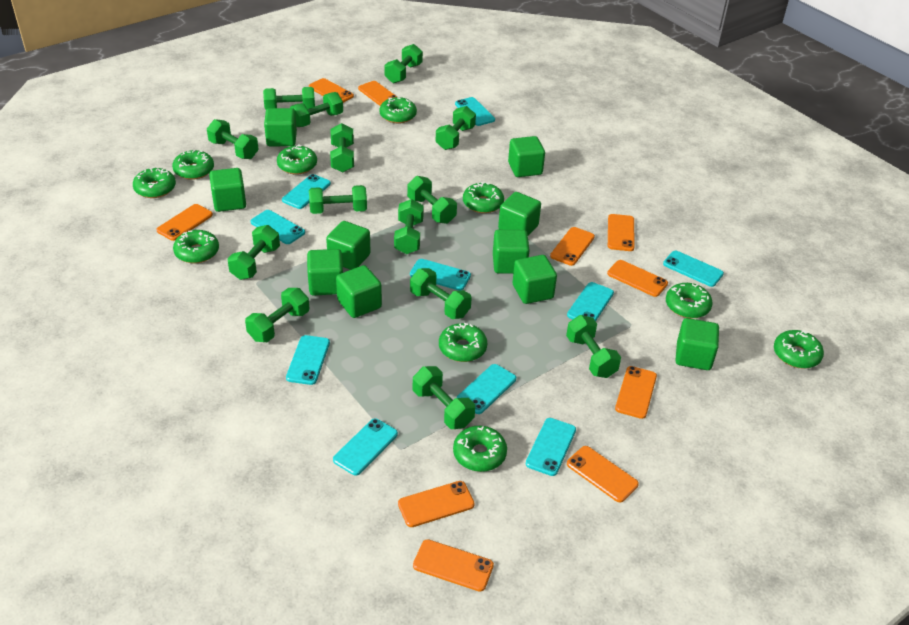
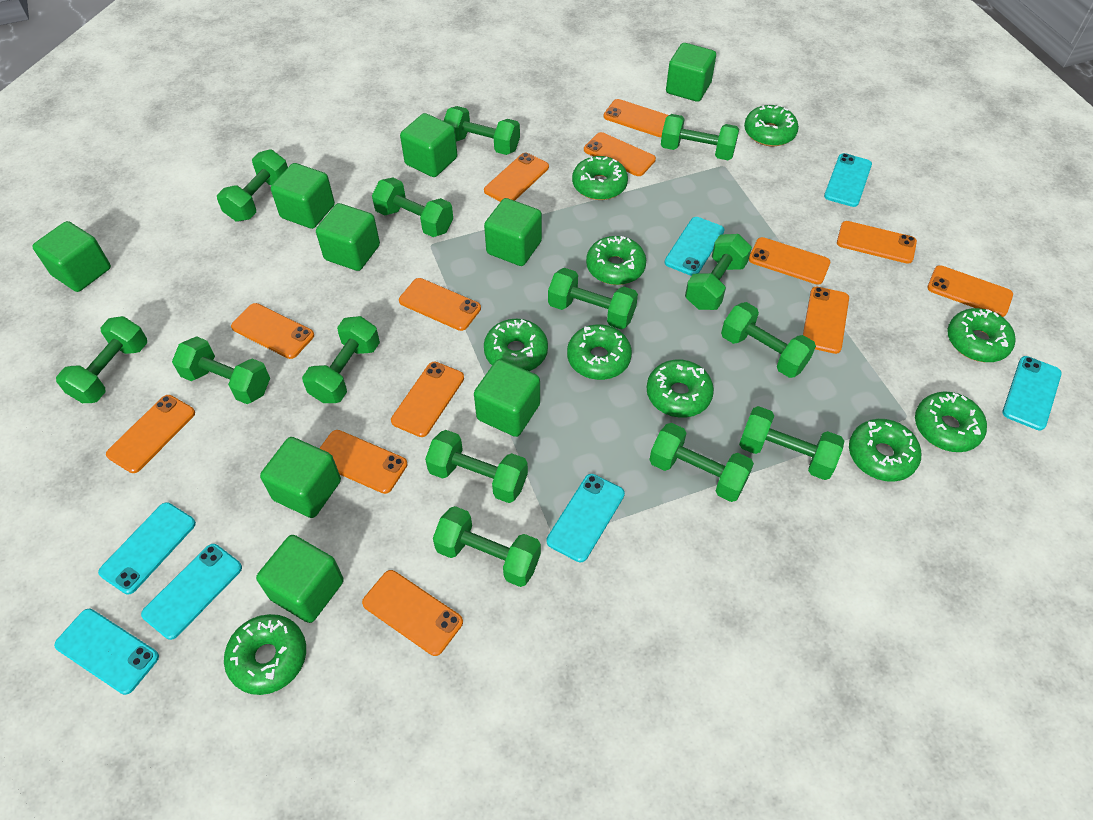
green cube: [209,168,246,212] [264,108,297,146] [307,249,343,296] [326,221,371,270] [336,265,382,318] [493,230,530,274] [498,192,541,236] [508,136,545,177] [513,255,557,304] [675,318,719,370] = 10 -> [32,221,111,292] [256,535,344,623] [260,437,341,518] [271,163,335,229] [316,203,380,271] [400,113,457,177] [474,359,540,437] [484,198,542,266] [666,43,716,102] = 9
orange phone: [156,204,213,241] [309,78,354,103] [358,81,397,106] [398,481,475,527] [413,539,494,592] [550,227,595,266] [567,446,639,502] [607,260,668,297] [608,214,635,251] [615,366,657,419] = 10 -> [106,395,195,473] [231,303,314,359] [319,430,407,494] [362,570,463,656] [391,362,464,437] [399,278,481,331] [484,153,549,202] [584,132,656,176] [604,99,668,137] [749,237,830,285] [803,287,849,354] [837,221,917,264] [927,265,1013,317] = 13
turquoise phone: [251,210,305,244] [282,174,331,209] [286,335,330,385] [333,418,398,476] [410,259,471,291] [455,97,495,126] [457,364,516,414] [526,418,576,476] [567,282,614,321] [663,251,724,287] = 10 -> [54,609,159,695] [98,502,196,594] [141,544,242,640] [546,474,625,562] [665,217,725,276] [824,153,872,207] [1003,356,1062,430] = 7

